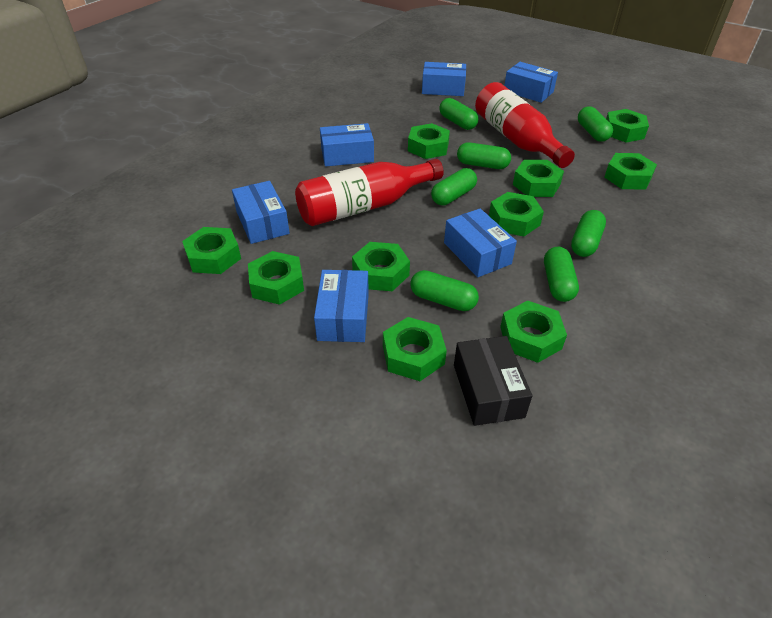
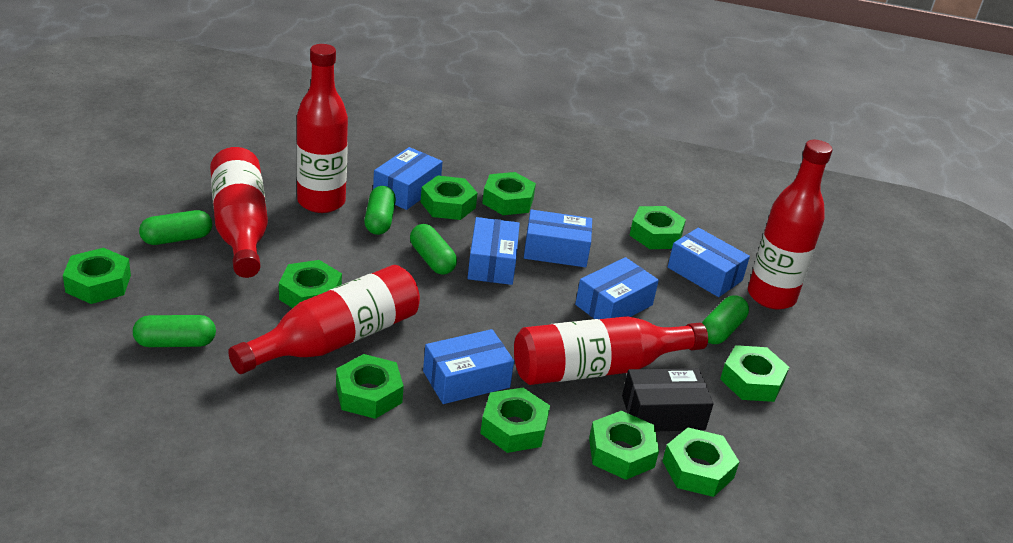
green capsule: [410,270,479,311] [431,168,477,205] [439,98,478,130] [457,142,511,169] [544,247,579,302] [571,210,606,257] [578,106,613,142] = 7 -> [133,315,216,347] [139,210,212,245] [364,186,396,235] [410,224,457,275] [702,295,749,344] = 5
red bottle: [295,159,444,226] [475,82,575,168] = 2 -> [210,147,268,278] [228,265,420,374] [296,44,348,213] [514,316,708,385] [748,140,833,309] = 5

